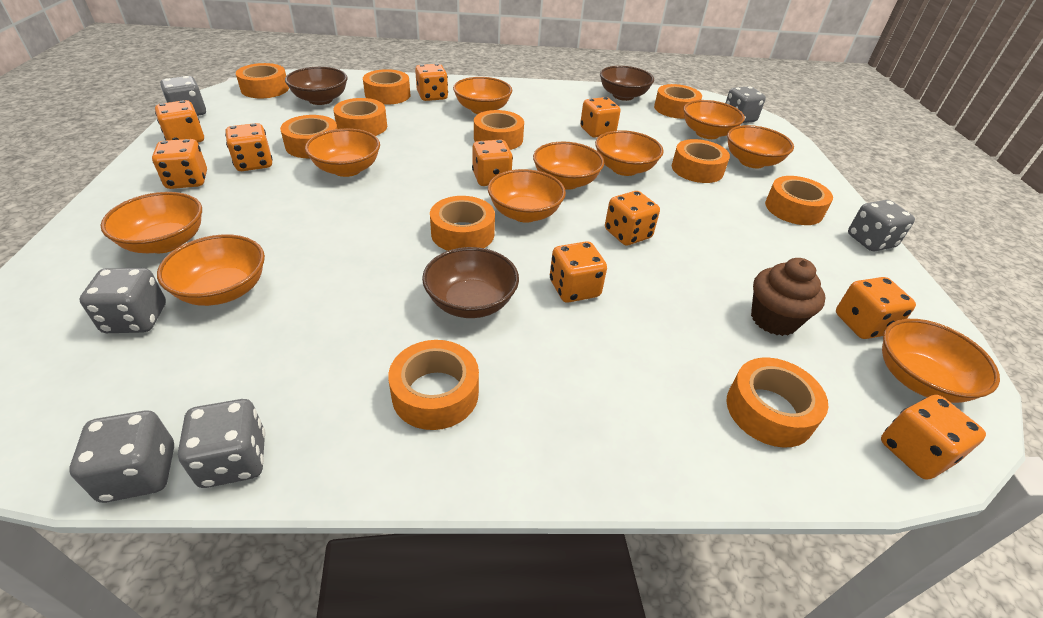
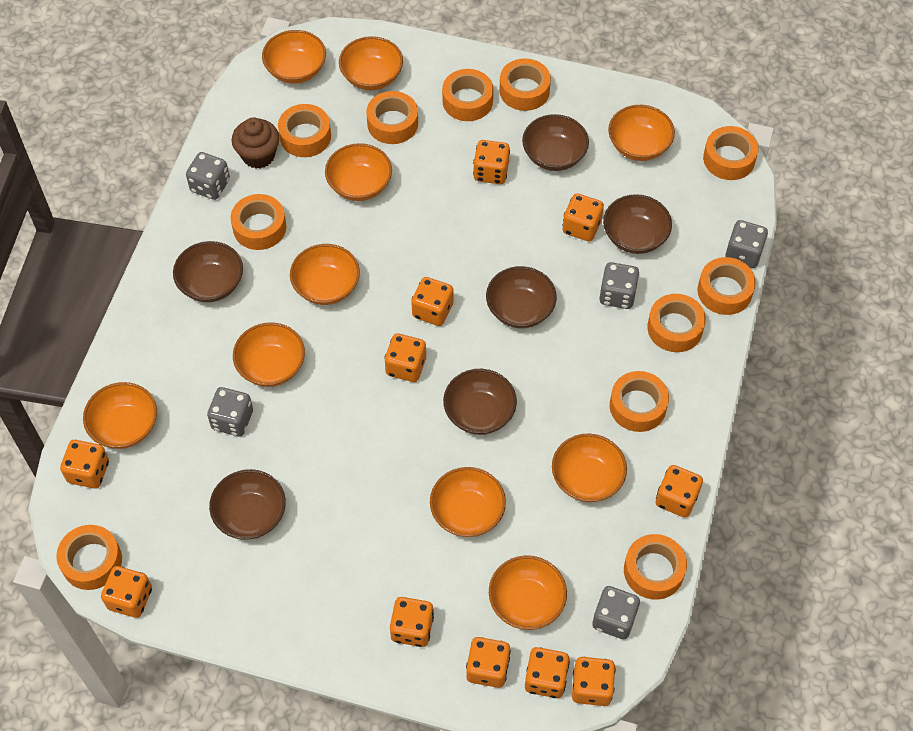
brown bowl: [285,67,348,105] [422,247,519,318] [600,66,654,101] = 3 -> [173,241,243,302] [209,469,286,540] [443,369,517,435] [486,266,557,328] [522,114,589,171] [603,194,672,254] = 6
grey dice: [70,410,174,503] [79,268,166,333] [160,76,206,116] [178,399,266,488] [726,86,766,123] [848,200,915,251] = 6 -> [186,152,230,200] [207,387,253,436] [592,586,640,639] [599,262,639,309] [725,220,768,268] = 5
orange dice: [152,139,207,189] [155,100,204,142] [225,123,273,171] [415,64,448,101] [472,139,513,186] [550,241,607,303] [580,97,620,138] [605,191,660,245] [836,277,916,339] [881,395,986,480] = 10 -> [60,440,109,489] [101,566,152,618] [384,333,426,382] [390,597,434,647] [411,277,453,326] [466,637,511,688] [473,140,510,184] [525,647,570,698] [563,193,604,241] [572,657,616,706] [656,465,703,518] = 11

